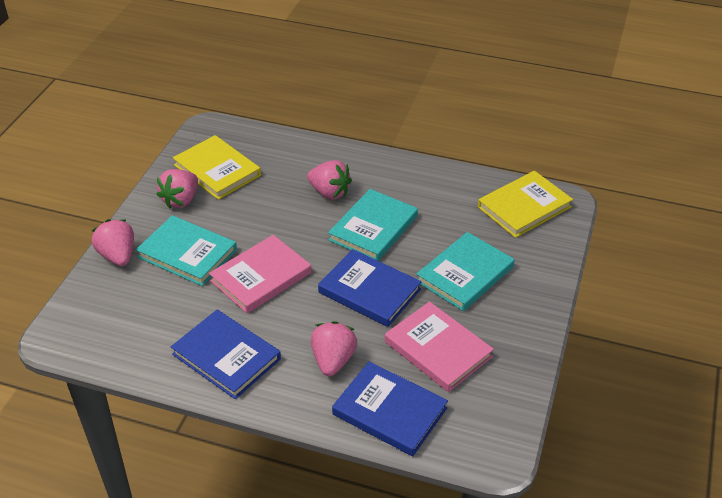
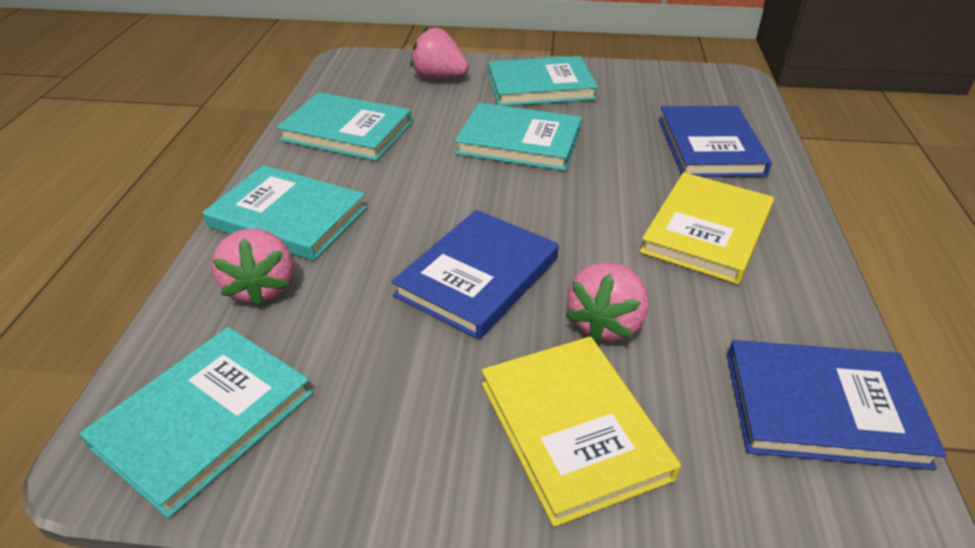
pink book: [209,235,311,313] [385,301,494,392] = 2 -> none = 0
pink strawberry: [92,219,134,266] [157,169,198,208] [307,160,352,200] [311,321,357,376] = 4 -> [212,229,293,307] [410,27,469,79] [566,262,649,343] = 3
turquoise book: [136,215,237,286] [328,189,418,261] [417,232,515,311] = 3 -> [79,327,312,519] [203,165,367,261] [277,92,412,161] [455,103,582,171] [488,56,598,106] = 5

